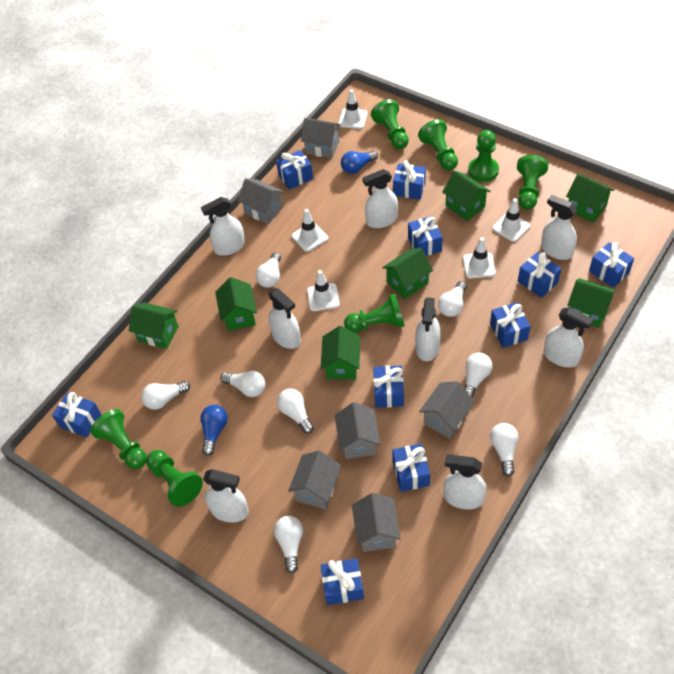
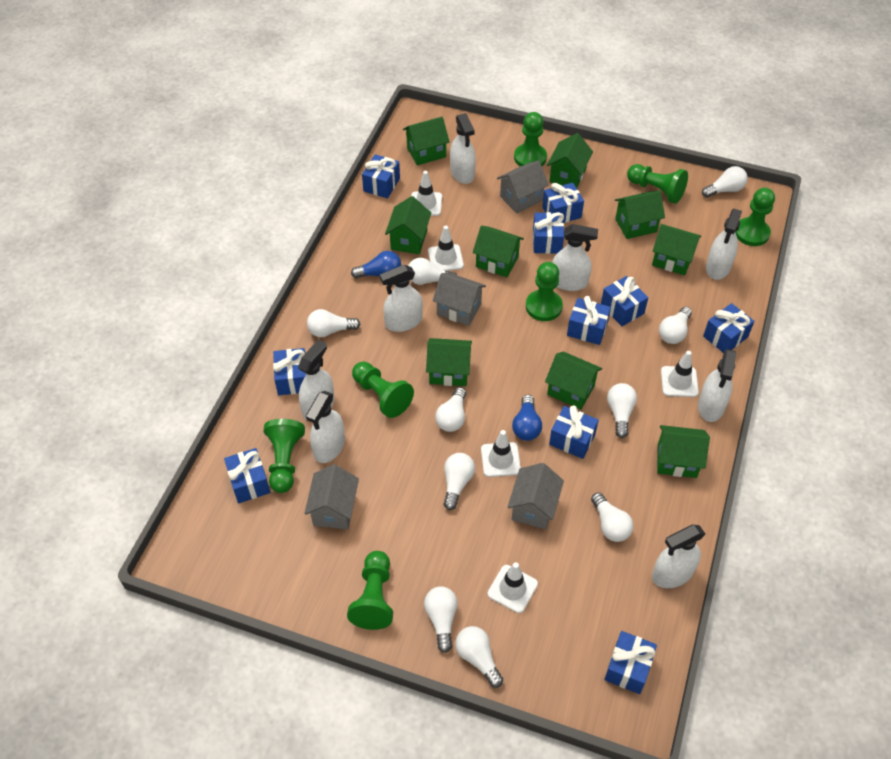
green house: [129,302,179,349] [215,277,257,331] [321,326,360,379] [382,248,433,299] [442,171,491,221] [566,174,614,222] [567,278,616,328] = 7 -> [385,196,431,254] [403,117,450,165] [426,338,472,386] [473,226,524,277] [545,352,602,409] [547,133,593,188] [615,191,665,239] [652,224,701,275] [657,425,710,478] = 9
grey house: [238,178,284,224] [288,451,341,510] [301,118,341,158] [335,402,380,459] [352,493,401,552] [419,381,474,439] = 6 -> [304,464,359,530] [433,273,486,326] [497,160,549,213] [508,463,564,529] = 4
white light bulb: [141,381,190,410] [221,371,265,397] [256,252,281,288] [274,516,303,573] [277,389,314,434] [438,281,467,317] [464,353,492,398] [490,423,518,476] = 8 -> [307,309,360,337] [408,258,457,285] [424,586,458,653] [435,387,466,432] [443,453,475,510] [455,626,503,688] [591,492,634,542] [607,383,637,438] [659,307,692,344] [702,166,748,198] = 10

